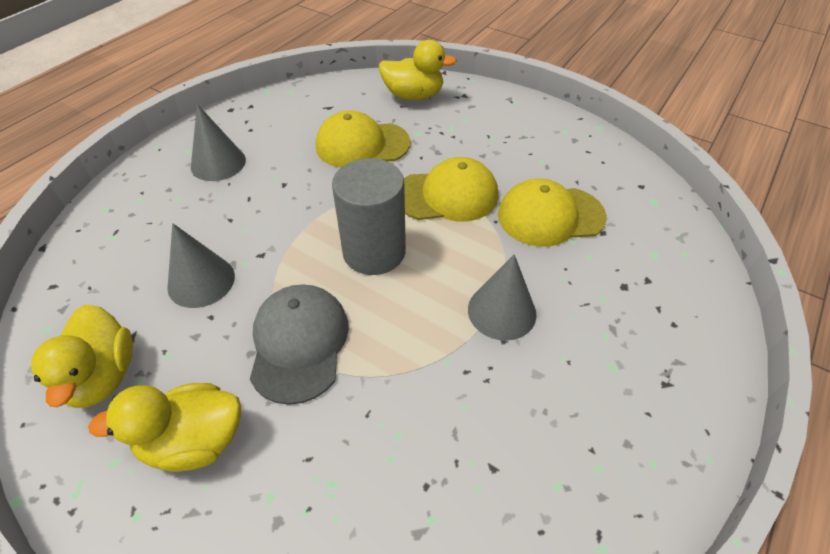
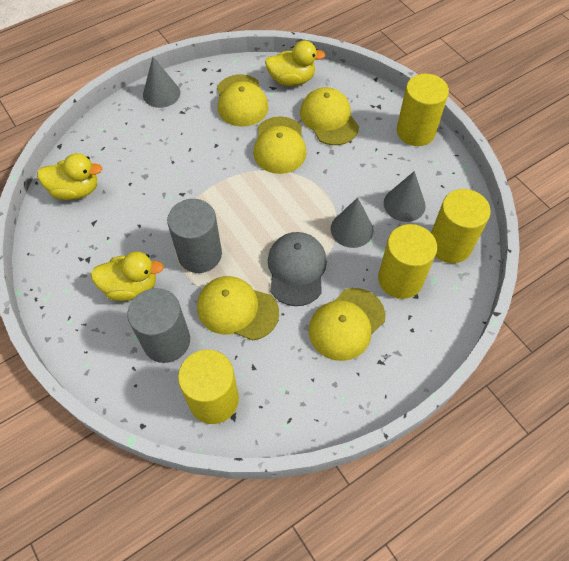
grey cylinder: [332,158,406,275] = 1 -> [128,288,190,363] [167,199,222,273] = 2
yellow cap: [316,110,411,168] [404,157,498,221] [498,179,607,247] = 3 -> [197,276,279,341] [217,74,268,127] [253,116,307,174] [300,87,359,145] [309,288,385,361] = 5
yellow cylinder: none = 0 -> [178,350,239,424] [378,224,437,299] [397,74,449,146] [431,189,491,263] = 4

